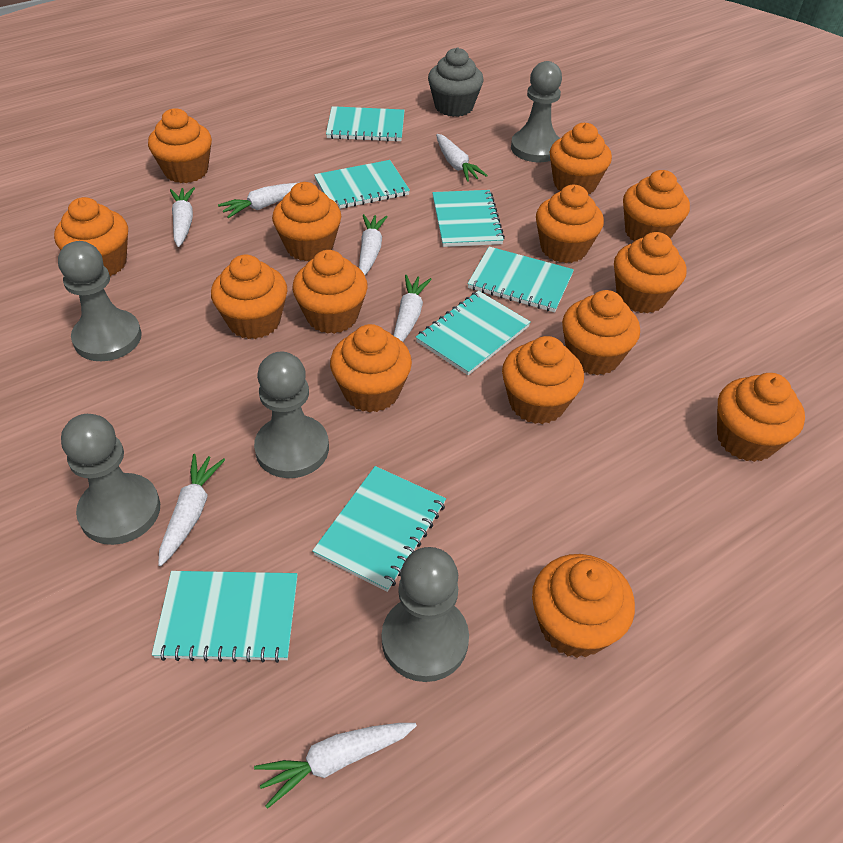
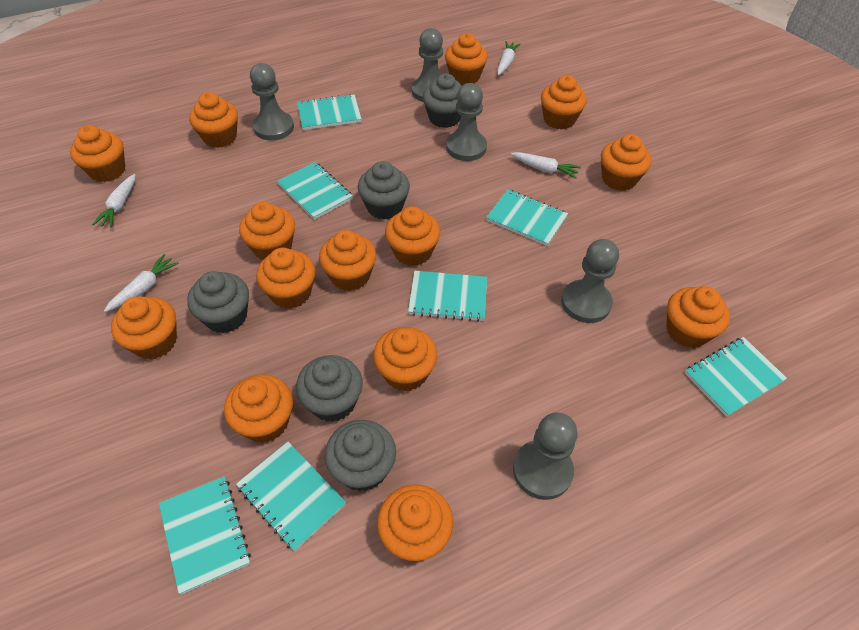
grey cupcake: [428,48,483,117] = 1 -> [187,271,249,333] [296,355,363,422] [325,420,396,491] [358,161,410,219] [423,73,462,128] = 5
white carrot: [158,454,225,566] [170,187,195,247] [218,183,297,218] [254,723,417,809] [359,214,388,275] [393,275,432,342] [436,134,488,182] = 7 -> [92,174,136,227] [104,254,179,312] [497,41,520,76] [511,152,581,179] = 4

